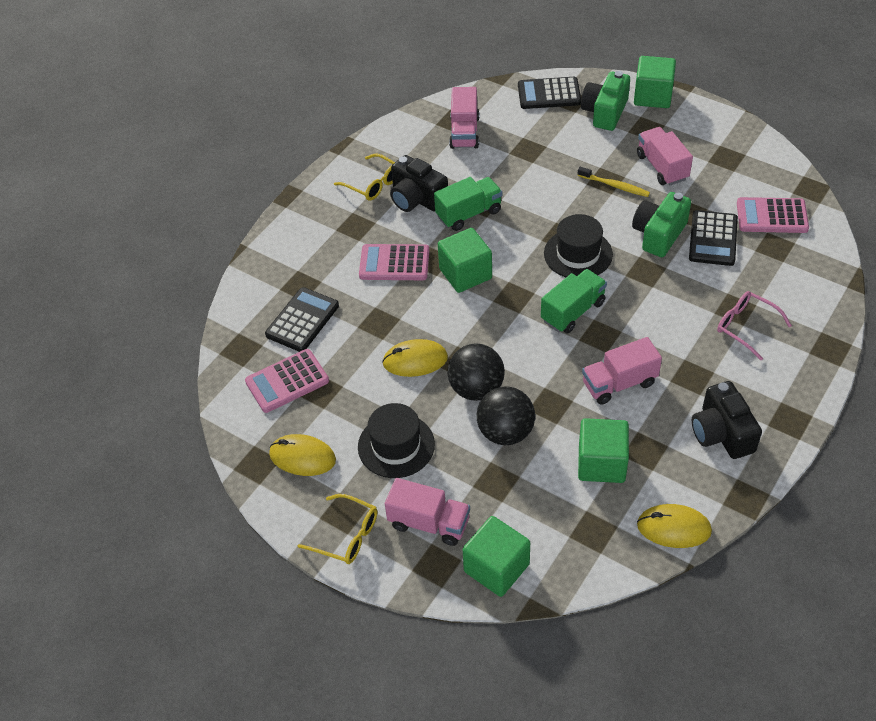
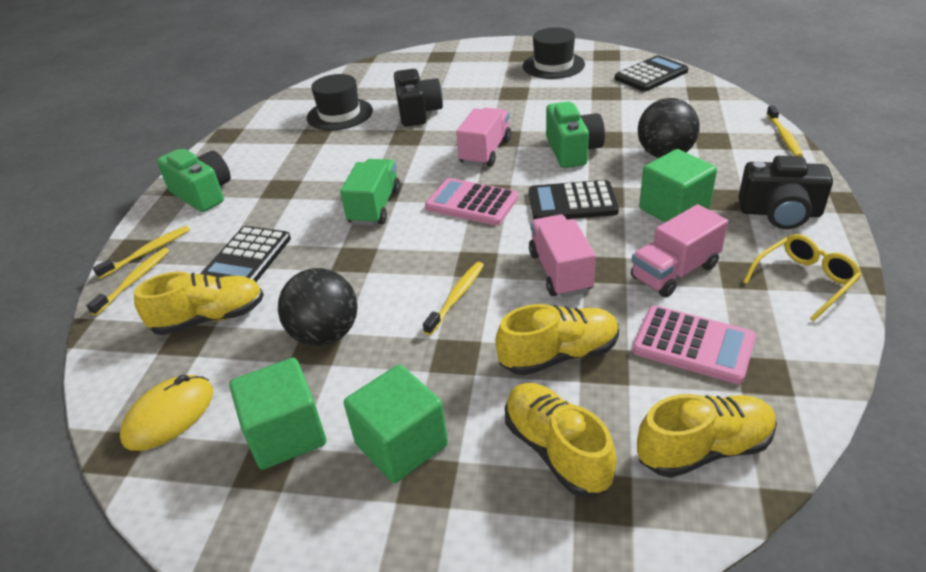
green cube: [438,228,492,293] [463,516,530,597] [578,418,629,483] [634,56,676,108] = 4 -> [229,358,326,470] [344,364,448,483] [639,149,717,222] = 3
green truck: [434,177,502,231] [541,269,607,334] = 2 -> [340,159,401,225] = 1
pink calculator: [245,349,329,413] [359,244,429,280] [737,197,809,233] = 3 -> [425,178,518,225] [632,306,756,384] = 2
pink glasses: [717,291,792,360] = 1 -> none = 0
pink truck: [385,478,470,546] [449,87,480,149] [582,337,662,405] [637,127,693,185] = 4 -> [456,108,511,166] [529,214,596,297] [631,204,728,297] = 3
yellow glasses: [298,494,377,564] [334,154,395,201] = 2 -> [743,234,862,321] = 1
yellow mouse: [269,434,336,476] [382,339,448,377] [637,504,712,548] = 3 -> [120,375,213,451] = 1
yellow shoe: none = 0 -> [134,271,264,335] [495,304,619,376] [505,383,617,497] [637,394,777,478] = 4
yellow toothbrush: [578,167,650,197] = 1 -> [86,248,169,316] [93,226,190,279] [423,262,484,335] [766,105,803,156] = 4

